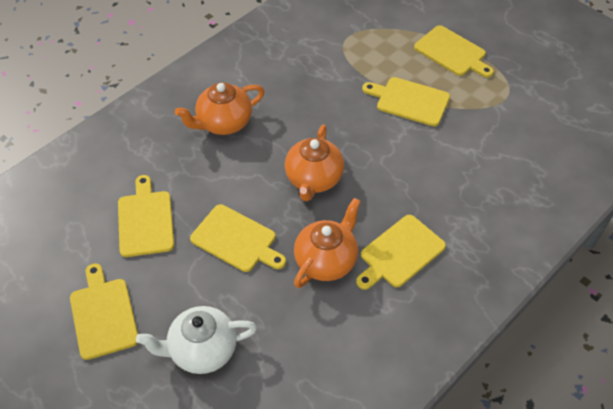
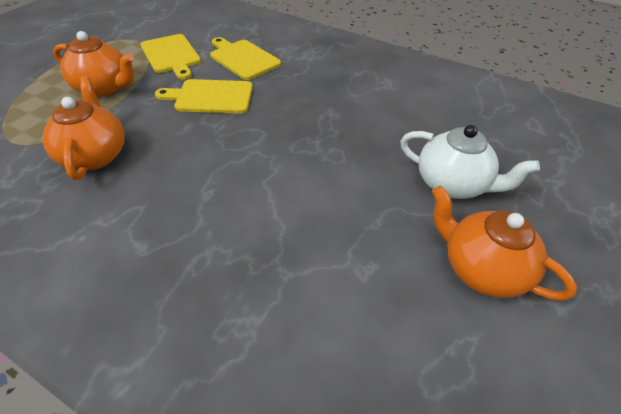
yellow cutting board: [70,263,138,360] [118,175,174,257] [190,204,286,272] [356,215,446,290] [362,77,450,126] [414,25,494,78] = 6 -> [141,34,201,80] [155,79,253,114] [210,37,281,80] = 3

